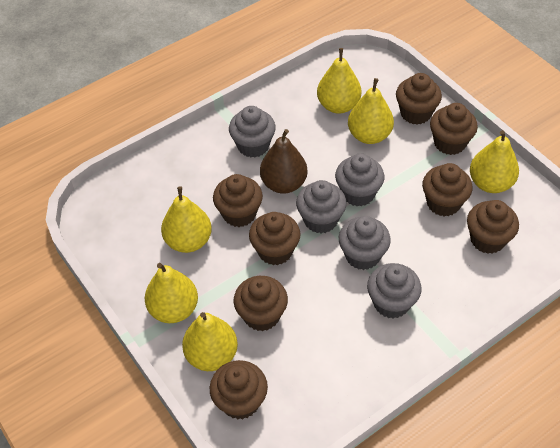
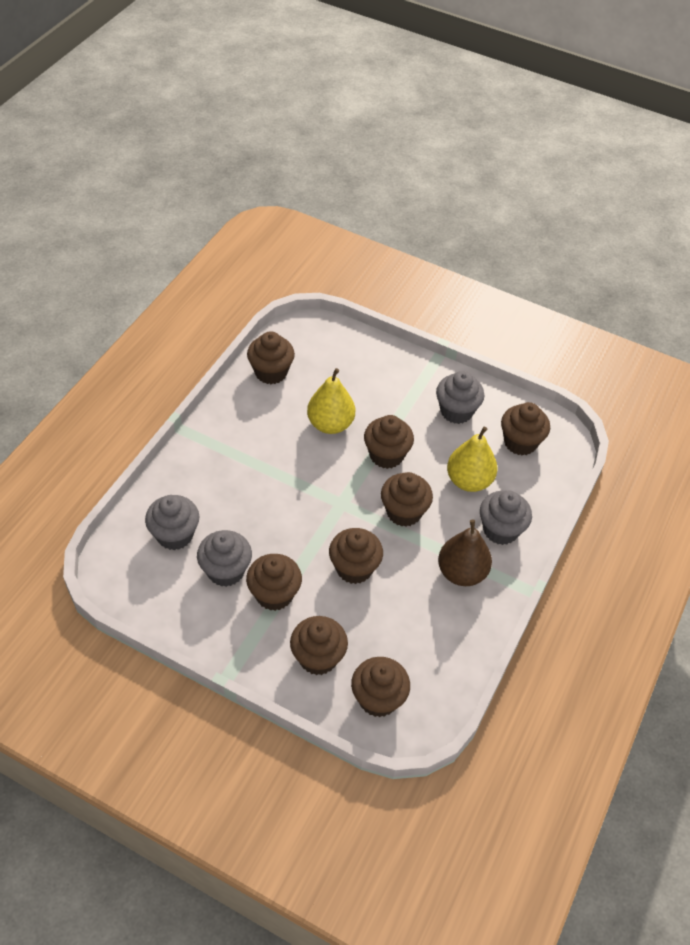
grey cupcake: [229,106,276,158] [296,180,347,233] [335,153,384,206] [339,216,391,270] [367,263,421,319] = 5 -> [145,495,199,550] [197,530,252,587] [436,371,485,424] [480,491,532,545] = 4
yellow pear: [145,263,198,323] [161,186,212,253] [182,312,238,371] [317,48,361,114] [348,78,394,144] [470,130,519,193] = 6 -> [307,368,355,434] [447,426,497,492] = 2

